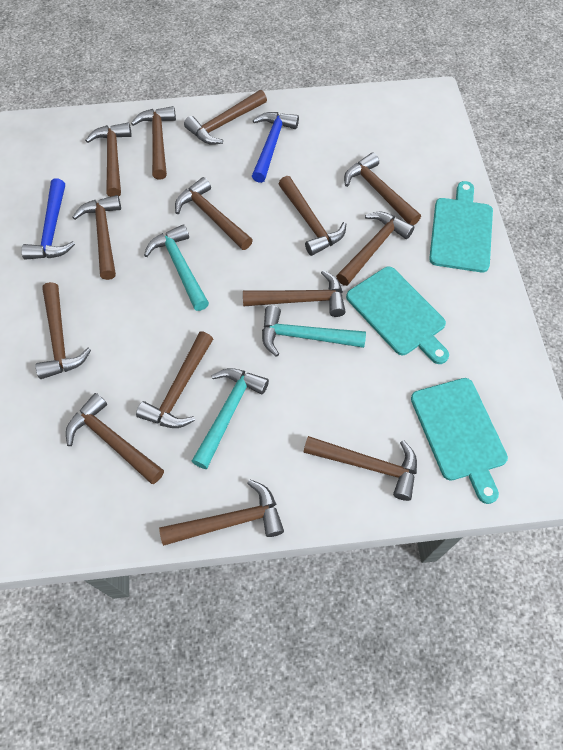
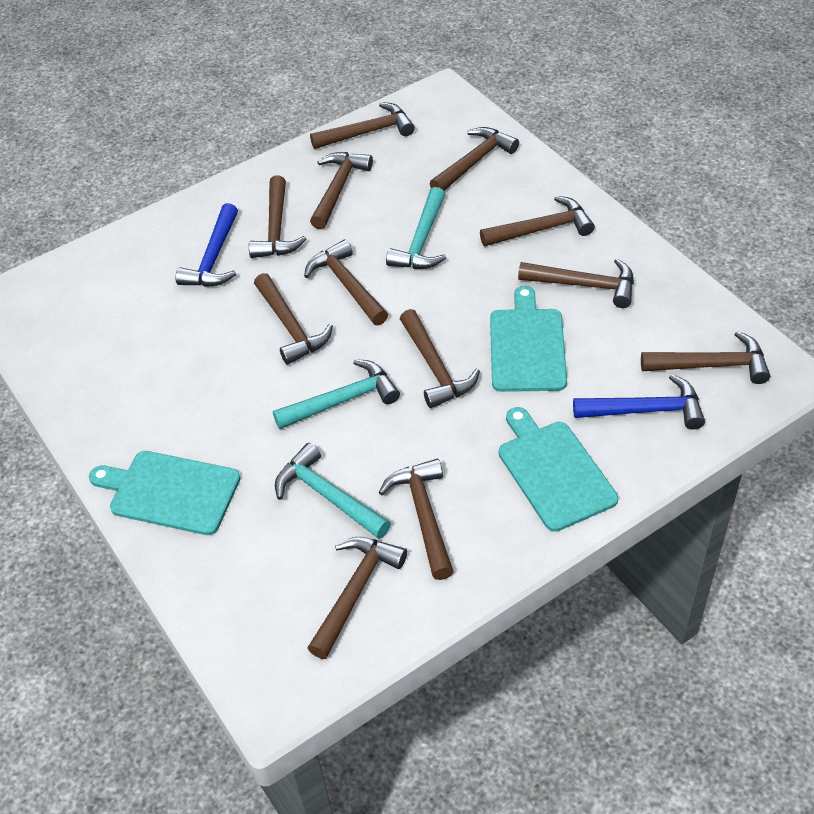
brown hammer: [35,282,91,379] [66,393,164,484] [72,195,121,280] [85,123,132,197] [131,106,176,180] [136,331,213,428] [159,480,284,546] [175,177,253,250] [184,90,267,145] [243,270,345,317] [279,176,346,256] [303,436,417,501] [336,212,414,286] [344,153,421,225] = 14 -> [249,175,306,258] [254,273,333,365] [304,240,388,325] [307,537,407,659] [310,102,415,149] [310,152,373,229] [379,459,454,580] [400,309,480,408] [430,127,519,191] [480,196,595,246] [518,259,634,308] [641,331,770,384] = 12

